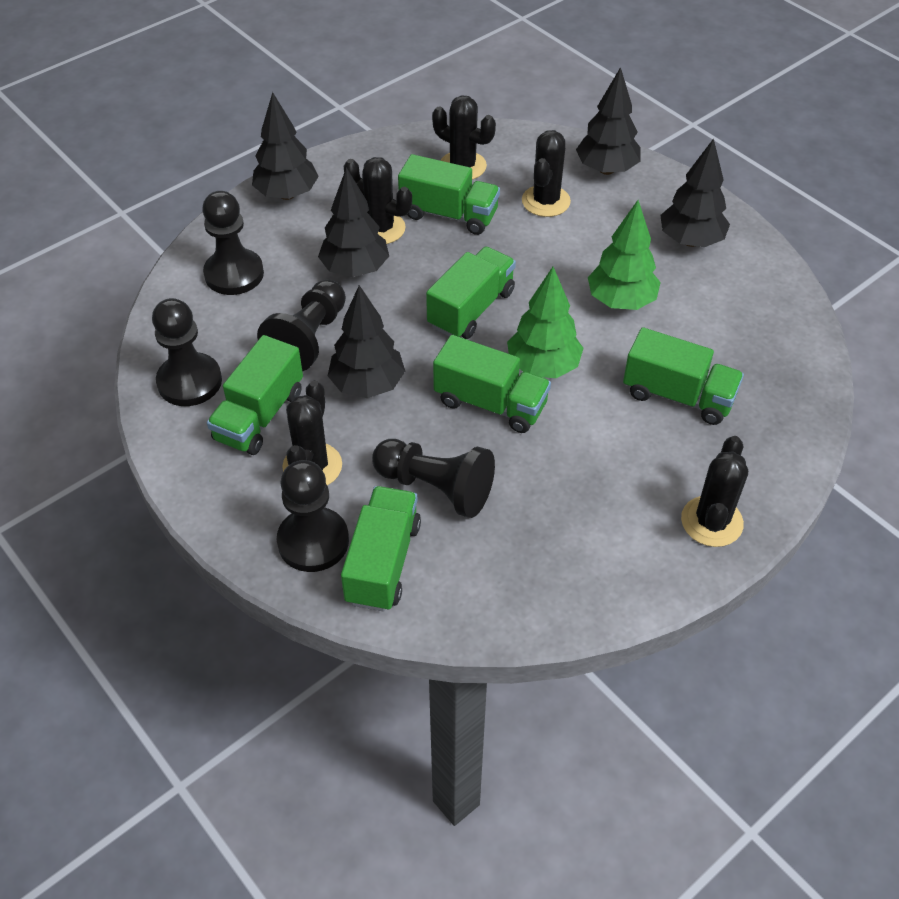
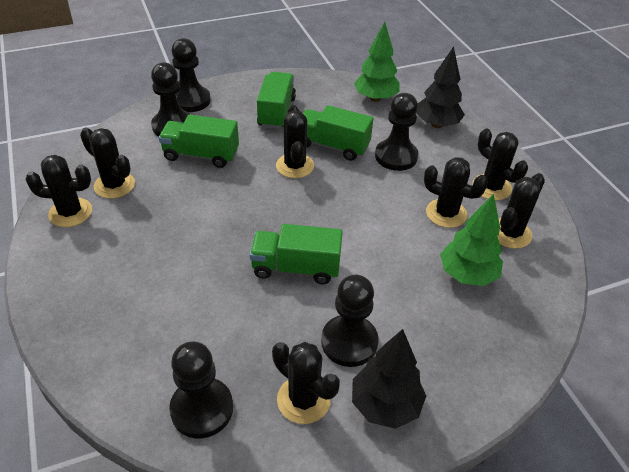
black cactus: [282,381,342,486] [344,157,412,244] [432,95,496,180] [522,130,571,217] [681,436,748,547] = 5 -> [25,155,92,227] [80,128,135,198] [272,342,340,424] [276,105,314,178] [424,157,488,228] [472,129,528,200] [497,173,545,249] = 7
black tree: [252,92,319,200] [318,167,389,277] [328,285,405,398] [576,67,641,175] [660,138,730,247] = 5 -> [352,329,426,429] [416,46,465,128] = 2
green truck: [207,335,303,455] [341,486,421,612] [398,154,500,235] [426,247,516,339] [433,335,551,433] [623,327,744,425] = 6 -> [159,115,239,168] [250,224,343,284] [257,72,296,129] [303,105,373,161] = 4

